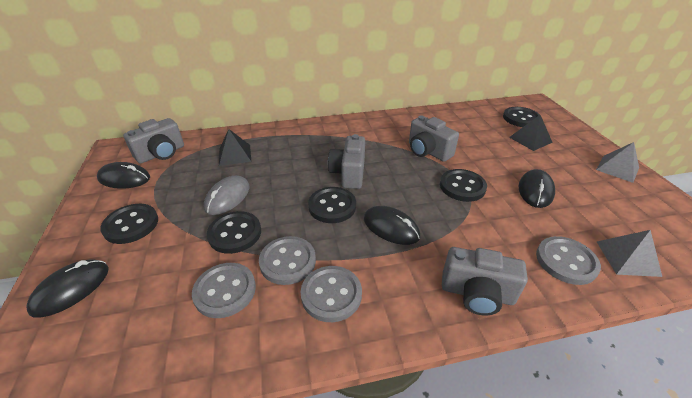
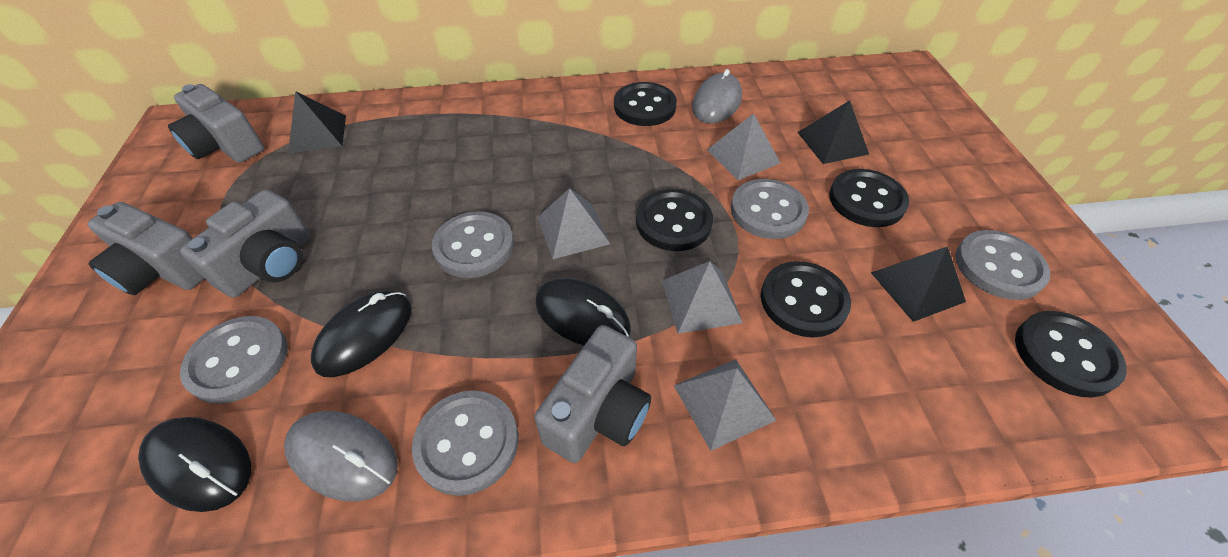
black mouse: [26,260,109,318] [97,162,150,189] [364,206,420,245] [519,169,555,208] = 4 -> [138,417,251,512] [311,291,412,377] [535,278,631,345] = 3
black pyramid: [219,129,251,166] [509,115,553,151] = 2 -> [288,91,346,154] [797,100,869,164] [871,246,966,322] = 3
grey button: [192,263,256,318] [259,236,316,285] [301,266,362,322] [536,236,601,285] = 4 -> [180,316,288,404] [412,391,519,496] [432,211,514,278] [731,179,809,239] [955,230,1050,300] = 5
grey mouse: [204,176,250,215] = 1 -> [284,411,398,502] [692,69,742,124] = 2
grey pyramid: [596,142,639,183] [597,230,662,277] = 2 -> [537,188,610,259] [662,261,743,334] [673,359,777,451] [707,113,780,180] = 4

